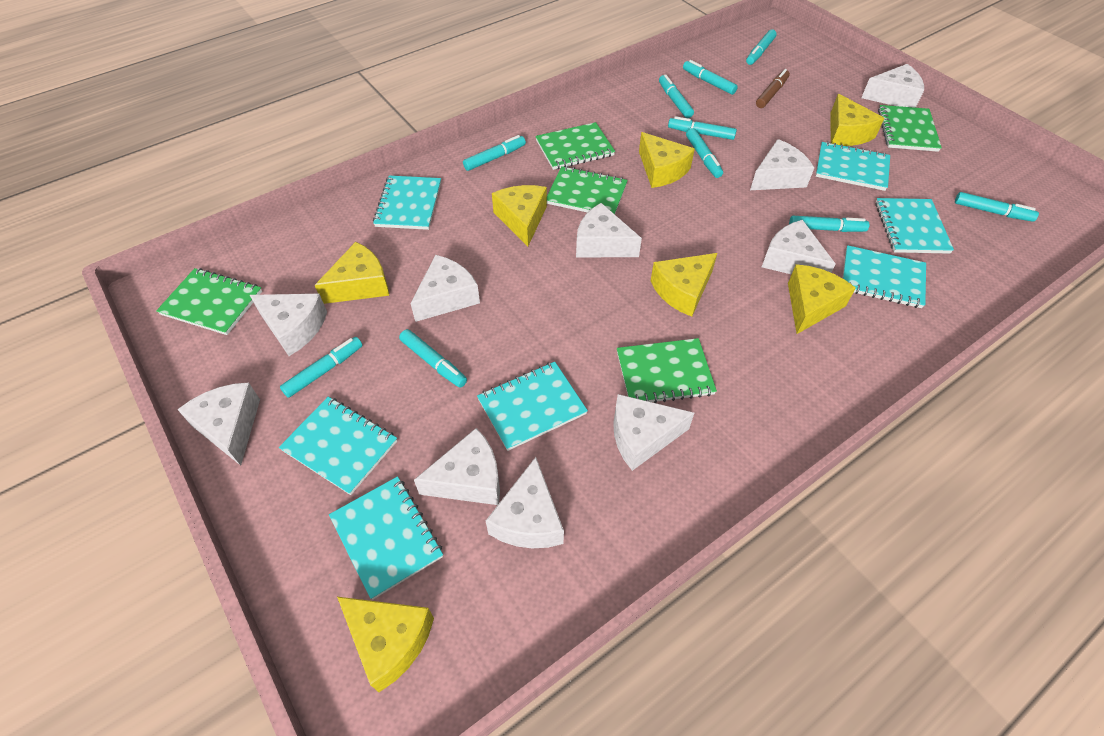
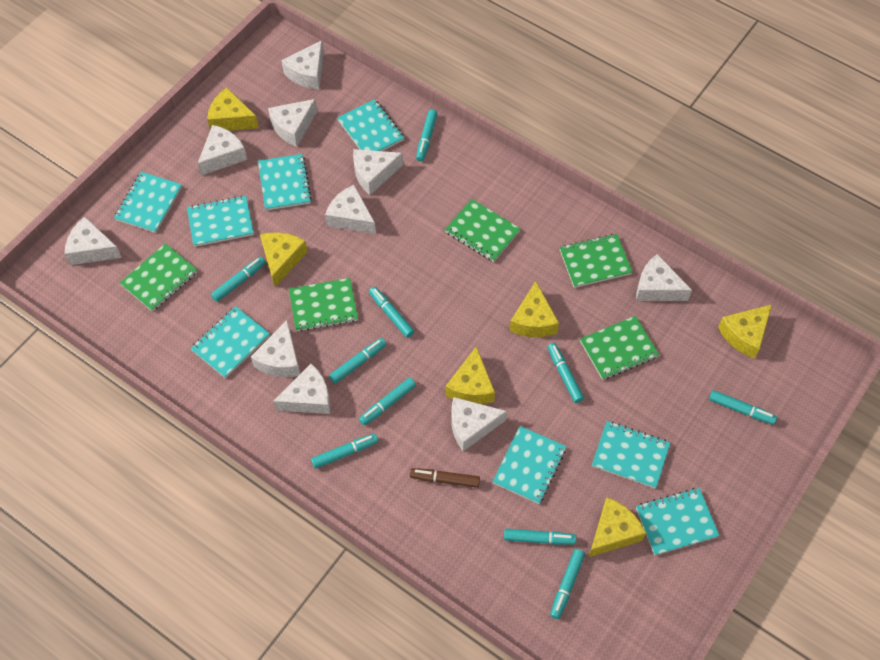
turquoise notebook: [279,397,397,495] [329,476,443,600] [373,176,441,230] [477,362,588,451] [816,142,890,191] [843,245,926,308] [875,198,954,254] = 7 -> [114,172,182,233] [187,195,254,247] [190,306,270,378] [258,154,312,210] [337,99,404,151] [492,426,566,504] [592,421,670,488] [636,488,720,556] = 8
yellow cheese: [315,242,389,304] [337,597,434,692] [492,185,547,246] [639,132,695,188] [651,253,717,317] [788,264,856,334] [830,94,884,146] = 7 -> [207,87,259,131] [260,233,308,287] [445,346,495,404] [510,281,559,337] [589,497,646,557] [718,304,772,359] = 6

